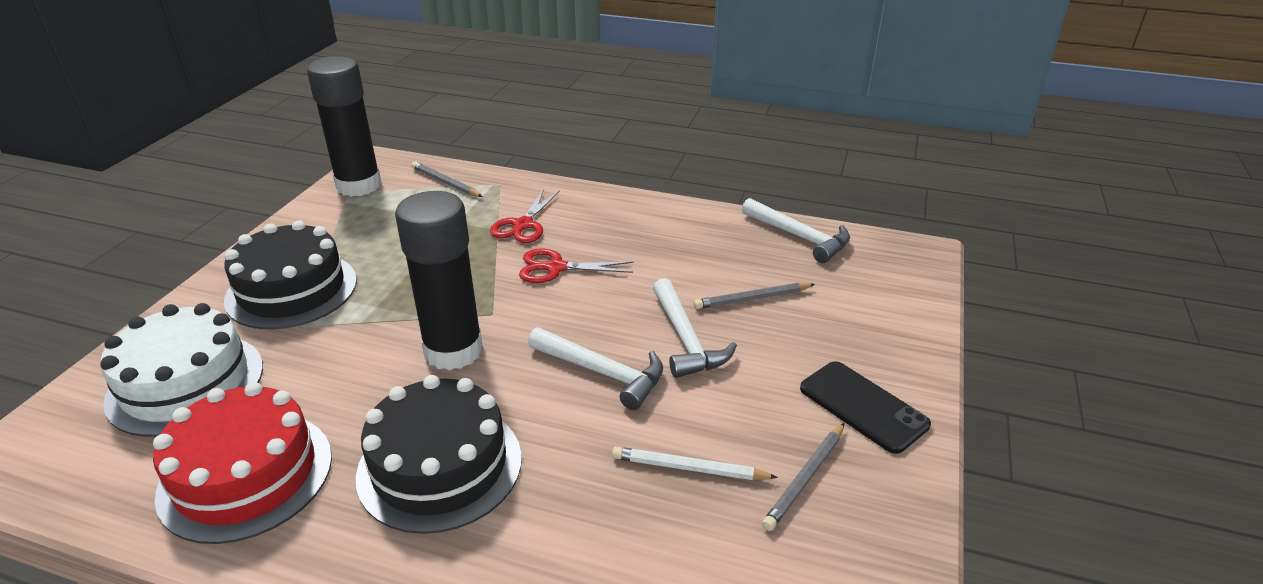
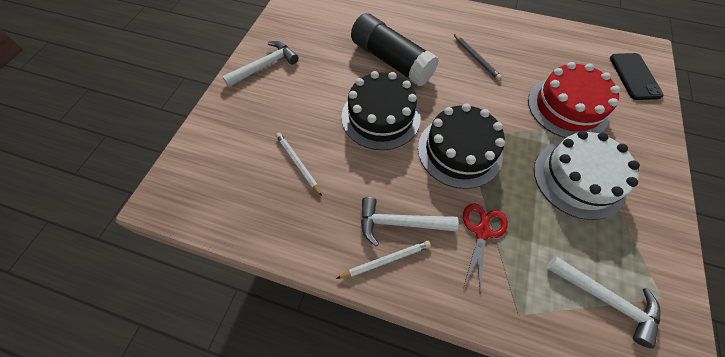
black glue stick: [307,56,382,197] [395,191,483,370] = 2 -> [351,13,439,86] = 1
grey pencil: [411,161,483,197] [694,283,815,309] [762,423,845,531] = 3 -> [454,34,502,80] = 1
red scissors: [490,189,560,243] [519,249,634,283] = 2 -> [463,204,508,292] = 1
white pencil: [612,447,778,480] = 1 -> [276,133,322,196] [336,241,431,279] = 2

